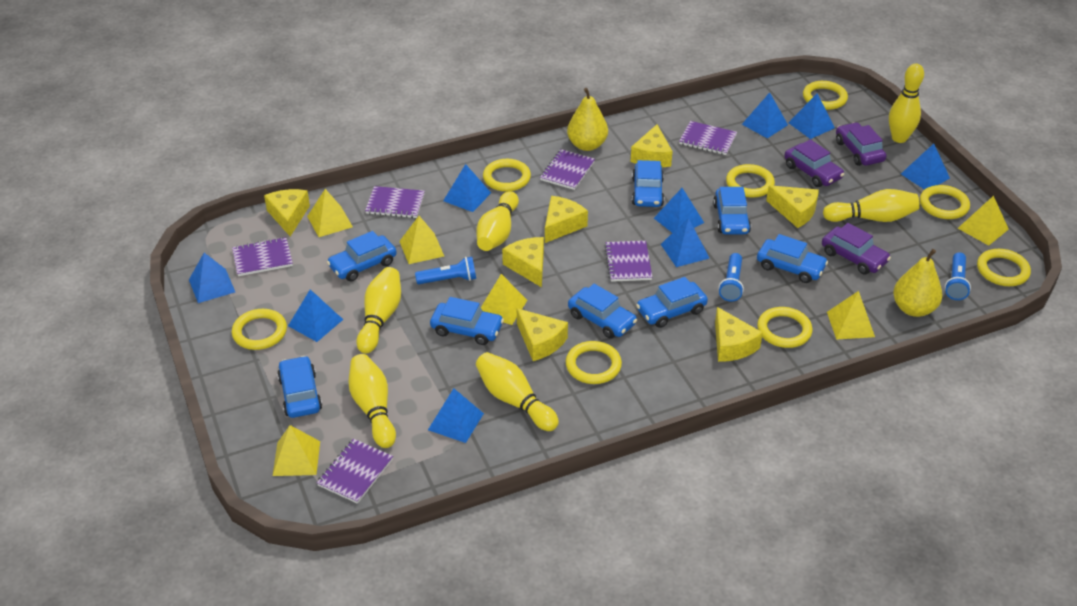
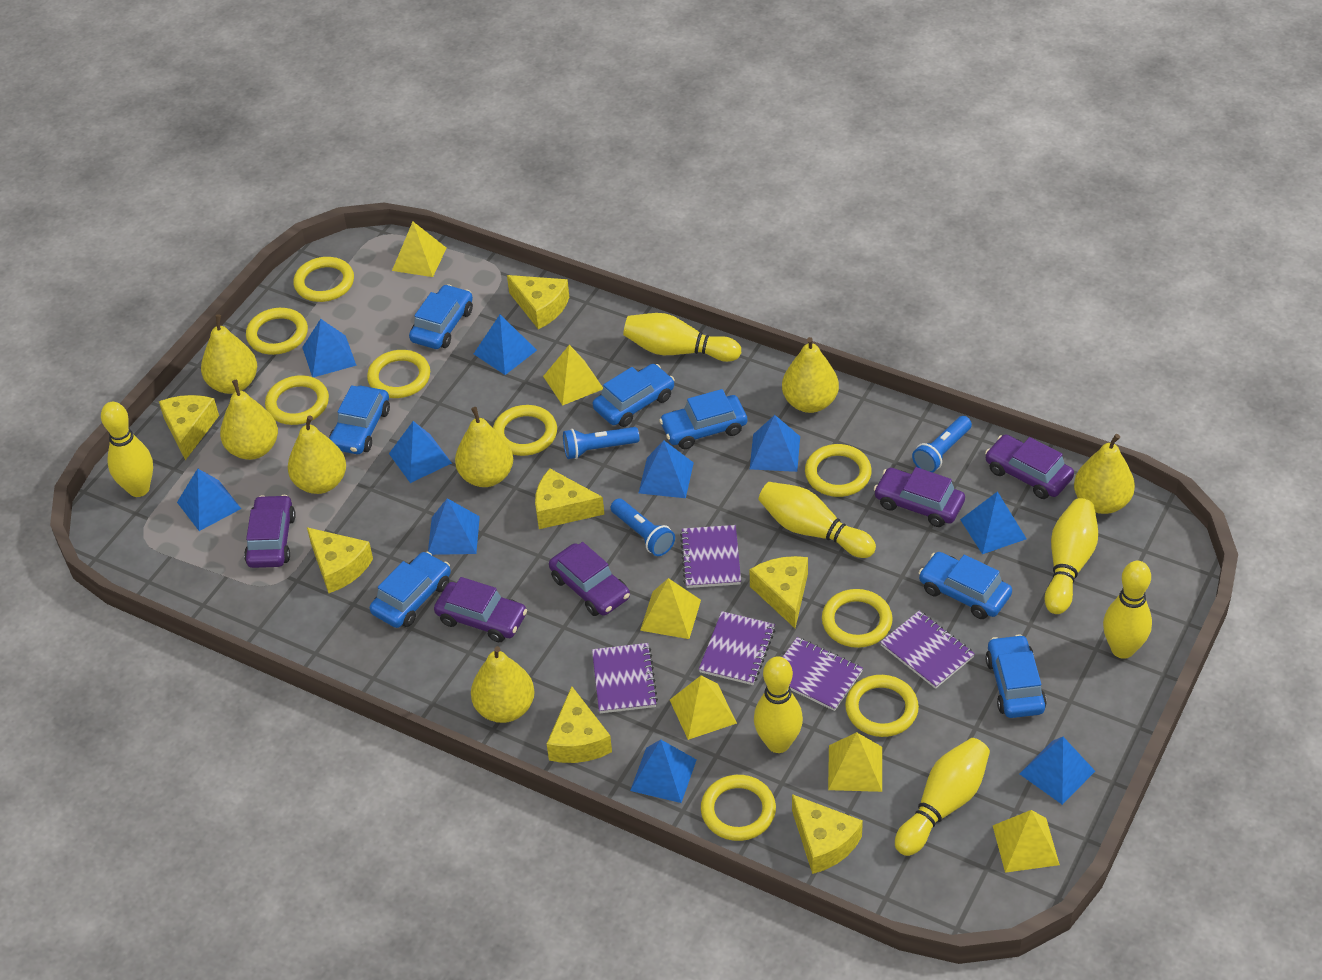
blue car: [277,356,322,418] [327,231,397,281] [430,297,504,345] [568,284,637,339] [632,160,664,207] [636,277,708,328] [713,187,751,234] [757,234,828,283] = 8 -> [329,385,390,454] [370,552,451,628] [409,284,473,349] [593,364,675,427] [659,389,747,449] [919,552,1012,619] [985,634,1047,718] = 7
blue pyramid: [189,253,235,303] [288,289,343,342] [428,388,484,443] [443,164,491,212] [654,188,704,233] [661,218,710,267] [742,92,788,138] [788,93,835,139] [901,144,950,190] = 9 -> [177,468,241,531] [302,319,357,377] [389,421,452,483] [428,498,480,555] [474,315,537,375] [630,740,697,803] [639,440,694,498] [750,415,800,472] [960,491,1027,554] [1020,737,1095,805] = 10
purple car: [784,139,844,187] [822,223,891,275] [836,122,887,166] = 3 -> [244,495,296,568] [434,577,527,642] [549,542,630,616] [874,467,965,527] [985,434,1074,499] = 5
purple notebook: [232,237,293,276] [317,439,393,504] [365,186,425,218] [540,149,595,190] [604,241,652,282] [679,121,737,155] = 6 -> [592,643,658,713] [680,525,741,588] [699,611,776,685] [783,637,863,711] [880,611,975,689] = 5
yellow bowling pin: [348,354,396,448] [356,267,401,354] [476,352,559,431] [477,191,519,251] [823,189,920,222] [889,63,924,143] = 6 -> [101,402,153,497] [623,313,741,362] [754,656,803,753] [759,482,876,558] [895,738,990,856] [1044,498,1098,614] [1103,561,1152,659] = 7
yellow pear: [567,88,608,151] [893,249,942,317] = 2 -> [201,314,257,394] [220,380,278,460] [288,415,346,494] [455,407,513,487] [471,646,535,723] [782,337,839,413] [1074,434,1135,514] = 7
yellow ring: [232,309,287,350] [483,159,531,192] [566,341,622,384] [726,164,775,198] [757,307,813,348] [803,81,848,110] [920,185,970,219] [977,249,1031,286] = 8 -> [246,308,308,355] [265,375,329,425] [293,257,354,302] [367,350,430,398] [493,405,557,456] [701,775,776,841] [805,444,872,497] [822,589,893,648] [845,675,919,737] = 9

